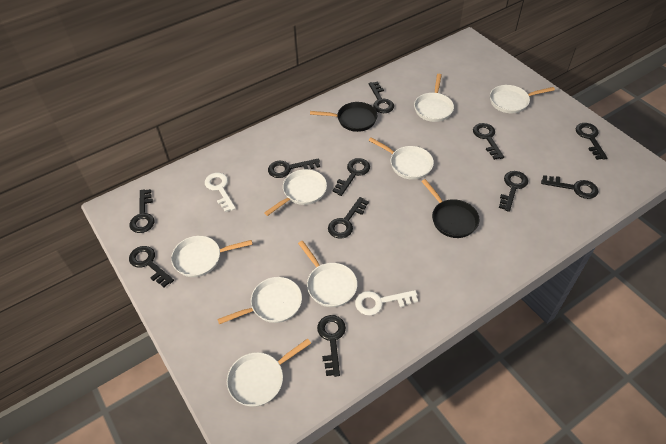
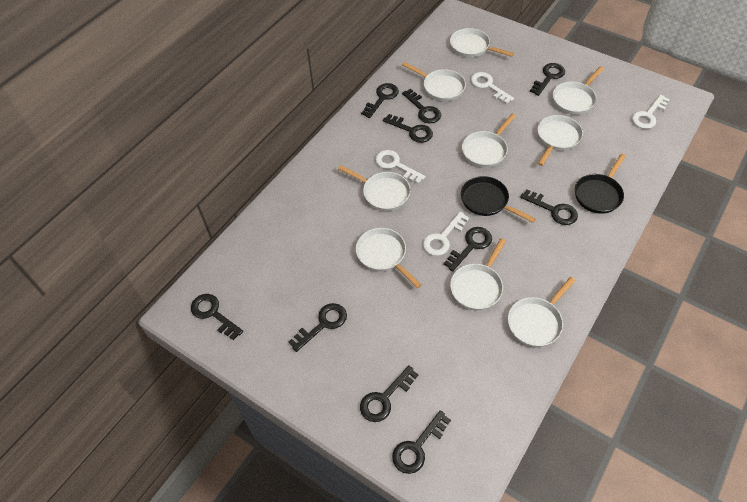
black key: [129,189,154,233] [129,246,174,287] [268,158,320,178] [317,315,346,377] [328,197,369,238] [333,158,370,196] [369,82,394,113] [473,123,504,160] [499,171,528,212] [541,175,599,199] [576,123,608,160] = 11 -> [191,294,243,340] [289,303,347,352] [360,366,418,422] [361,83,399,118] [383,114,433,143] [392,410,451,474] [402,89,441,124] [444,227,492,271] [520,189,578,225] [530,63,565,96] = 10
white key: [205,172,236,212] [355,290,418,315] = 2 -> [375,150,425,184] [423,212,469,256] [470,72,514,104] [632,95,670,129] = 4
white pan: [171,236,253,277] [217,277,302,324] [227,338,311,407] [264,169,327,216] [298,241,357,307] [368,137,434,180] [414,74,454,122] [490,85,555,113] = 8 -> [338,165,411,211] [356,228,422,288] [402,62,466,101] [450,28,514,57] [450,238,506,310] [462,114,516,167] [508,277,576,347] [538,115,583,166] [553,66,604,115] = 9

